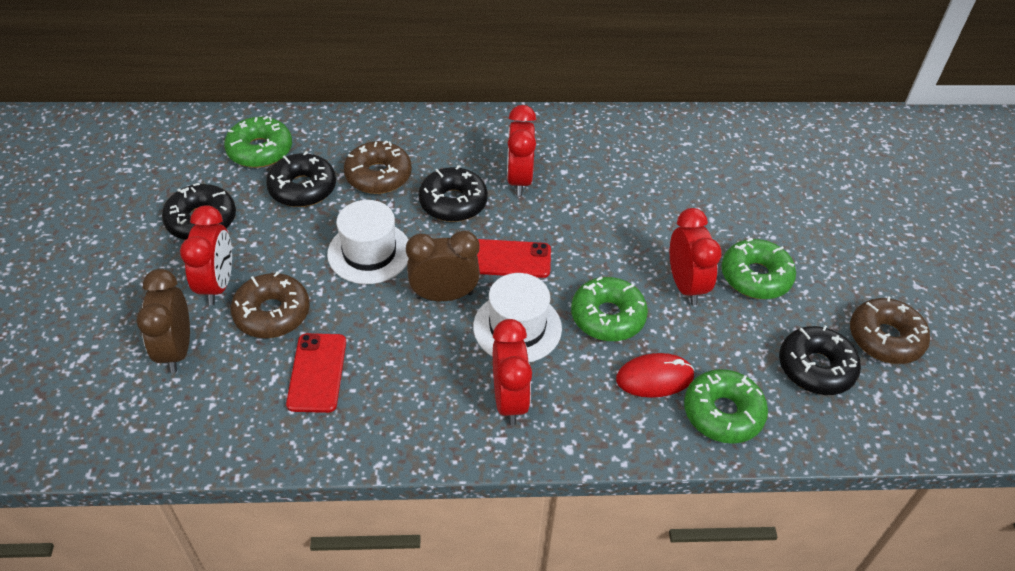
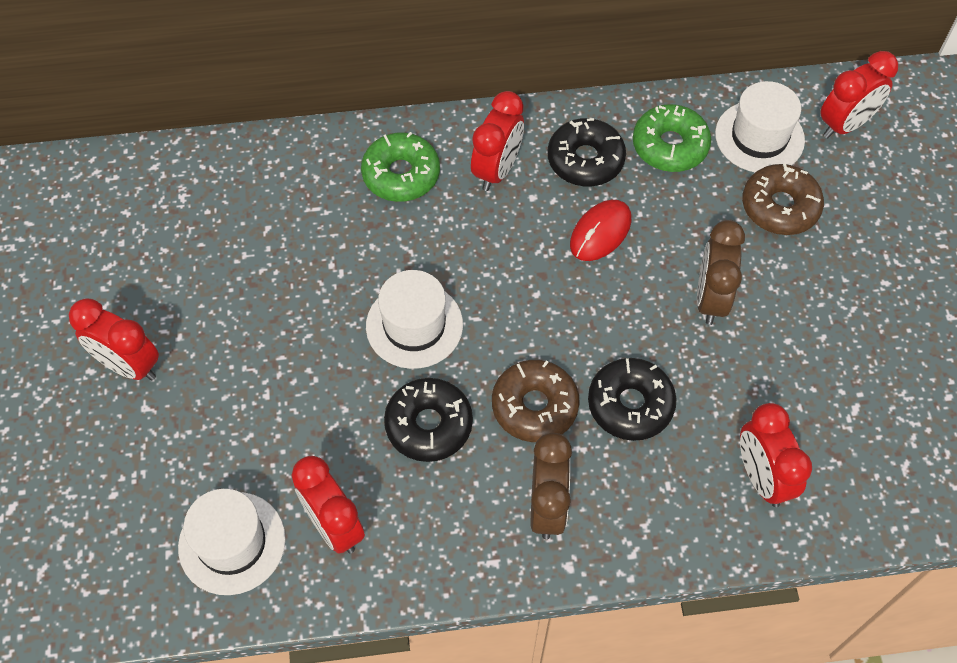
black donut: [162,183,236,240] [266,151,336,207] [419,165,488,222] [779,325,861,395] = 4 -> [384,378,473,462] [548,118,626,186] [588,358,677,441] = 3
brown donut: [231,271,310,338] [344,140,412,194] [850,296,930,364] = 3 -> [492,360,580,442] [742,164,824,235] = 2
green donut: [224,116,292,168] [571,276,648,341] [684,369,768,444] [721,238,796,299] = 4 -> [361,132,440,202] [633,104,711,172] = 2
red clock: [180,205,232,305] [493,319,532,425] [507,105,536,196] [670,208,722,305] = 4 -> [69,298,159,381] [291,456,365,554] [471,91,524,191] [740,403,812,507] [820,51,898,138] = 5
red phone: [286,333,346,413] [477,239,551,278] = 2 -> none = 0
white hat: [327,200,409,284] [473,273,562,362] = 2 -> [178,489,286,595] [366,270,463,369] [715,81,805,172] = 3

